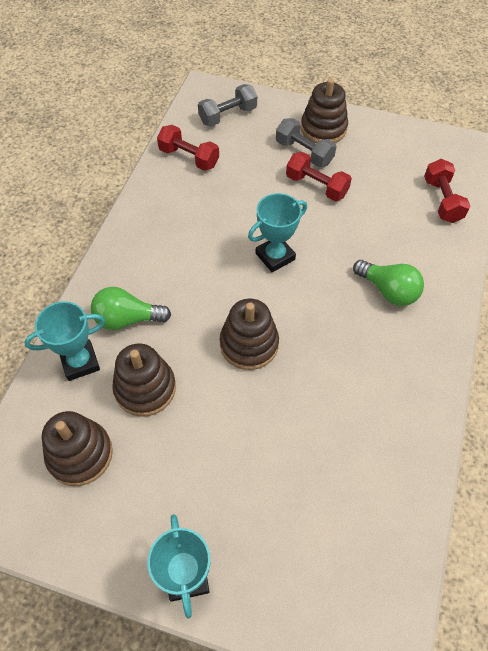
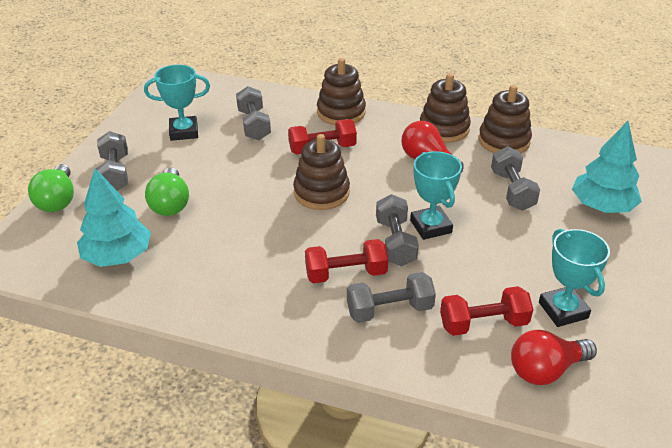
grey dumbbell: [198,84,257,126] [276,118,337,167] = 2 -> [96,131,128,191] [236,86,271,140] [347,272,436,323] [376,194,419,266] [491,146,540,211] = 5
red light bulb: none = 0 -> [401,121,464,172] [511,330,597,385] = 2
turquoise tree: none = 0 -> [77,168,151,267] [572,121,642,213] = 2

